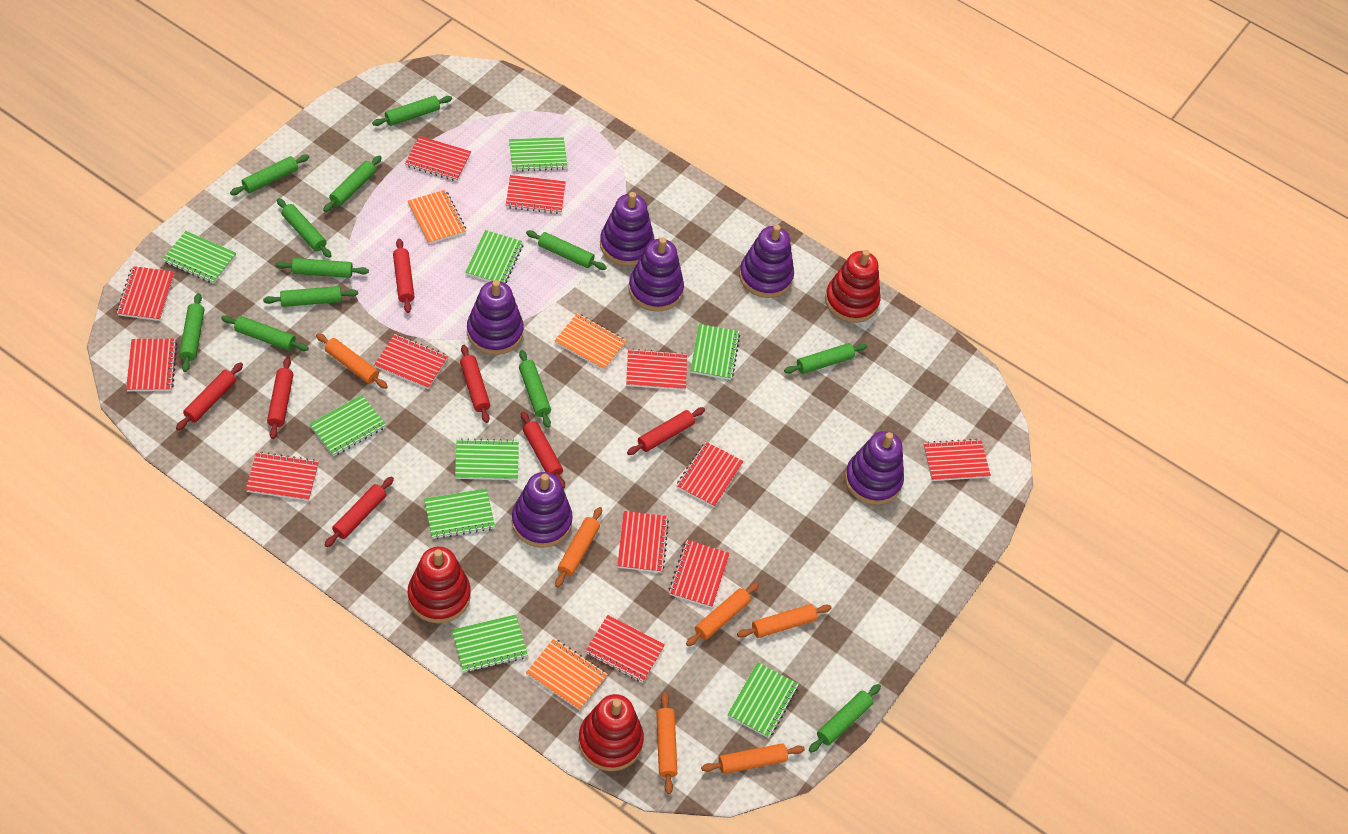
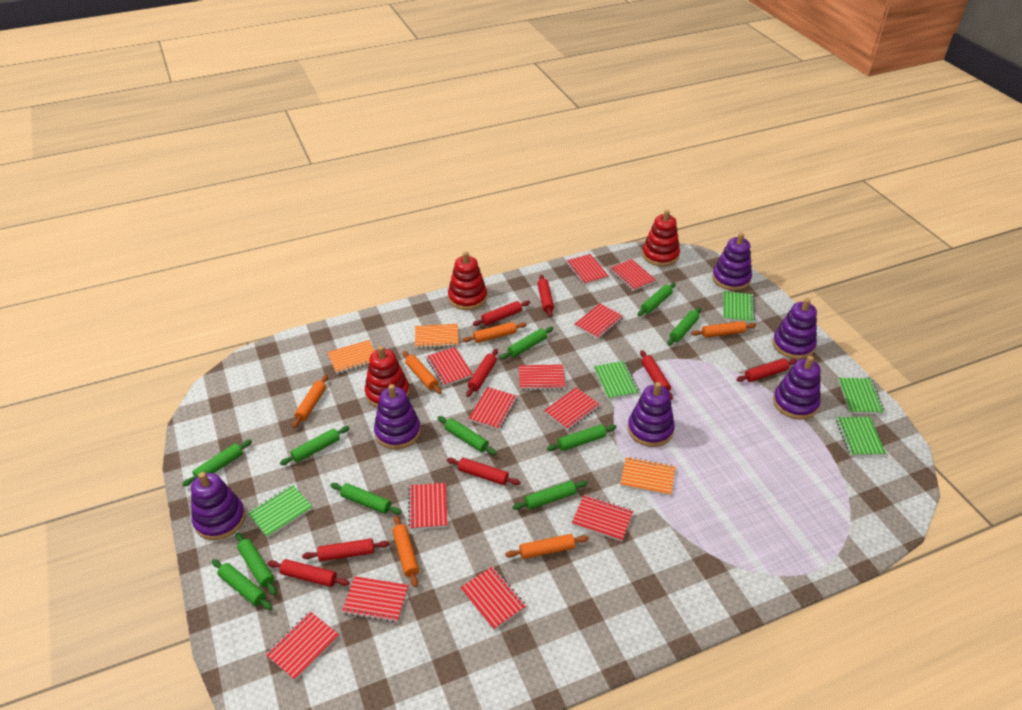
green notebook: [162,231,236,284] [309,395,386,456] [424,488,495,539] [452,615,528,673] [455,438,519,480] [465,230,523,283] [509,137,568,172] [690,324,740,380] [727,662,799,738] = 9 -> [248,485,313,538] [594,361,639,400] [723,291,755,323] [836,417,886,456] [838,378,884,414] = 5
green rolling pin: [179,293,204,372] [221,315,309,351] [230,155,309,195] [263,286,358,307] [275,258,369,278] [277,198,332,258] [323,155,382,212] [372,96,452,126] [519,350,551,428] [526,230,607,270] [784,343,867,374] [809,684,881,753] = 12 -> [182,440,252,486] [212,559,272,610] [236,532,276,595] [280,426,350,465] [330,483,402,514] [437,416,496,455] [500,327,554,359] [513,481,588,510] [547,424,616,451] [638,283,676,316] [667,307,701,345] = 11
red rolling pin: [176,362,243,431] [267,357,293,439] [325,477,394,547] [393,239,415,313] [460,345,490,423] [521,411,565,489] [627,407,705,455] = 7 -> [267,559,349,587] [302,538,389,562] [447,458,520,485] [466,349,498,397] [473,301,530,326] [537,275,554,317] [640,350,673,400] [736,358,797,382] = 8

